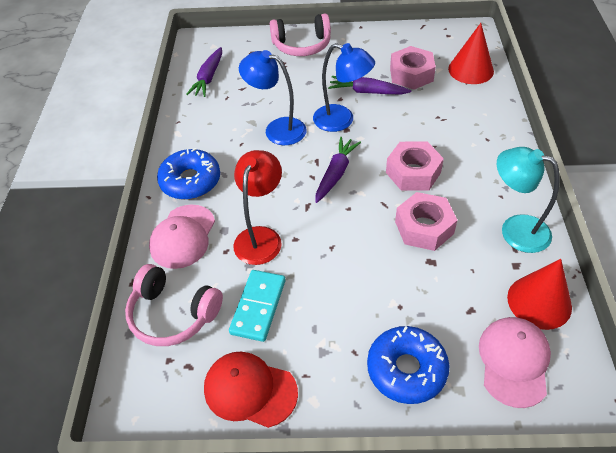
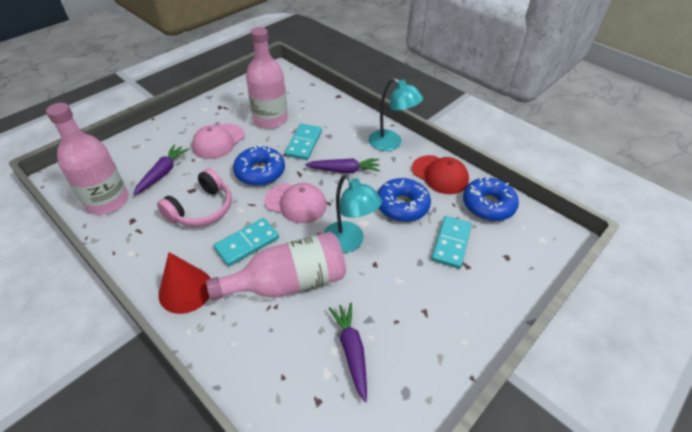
blue donut: [157,148,220,200] [367,326,450,404] = 2 -> [233,145,285,186] [377,178,431,222] [463,177,519,221] = 3
blue lamp: [239,50,306,145] [313,43,375,132] = 2 -> none = 0
pink bottle: none = 0 -> [46,103,128,215] [206,232,346,300] [246,27,288,128] = 3
pink headphones: [125,264,223,346] [270,14,331,56] = 2 -> [157,168,232,227] = 1
pink nut: [386,142,444,190] [390,46,436,90] [395,192,457,251] = 3 -> none = 0
red cone: [448,23,494,84] [507,259,572,330] = 2 -> [159,252,211,314] = 1
red lamp: [233,150,282,265] = 1 -> none = 0
turquoise domino: [229,270,285,342] = 1 -> [214,218,279,266] [285,124,322,160] [431,216,472,269] = 3
turquoise lamp: [497,147,560,253] = 1 -> [324,174,382,253] [369,78,423,151] = 2

